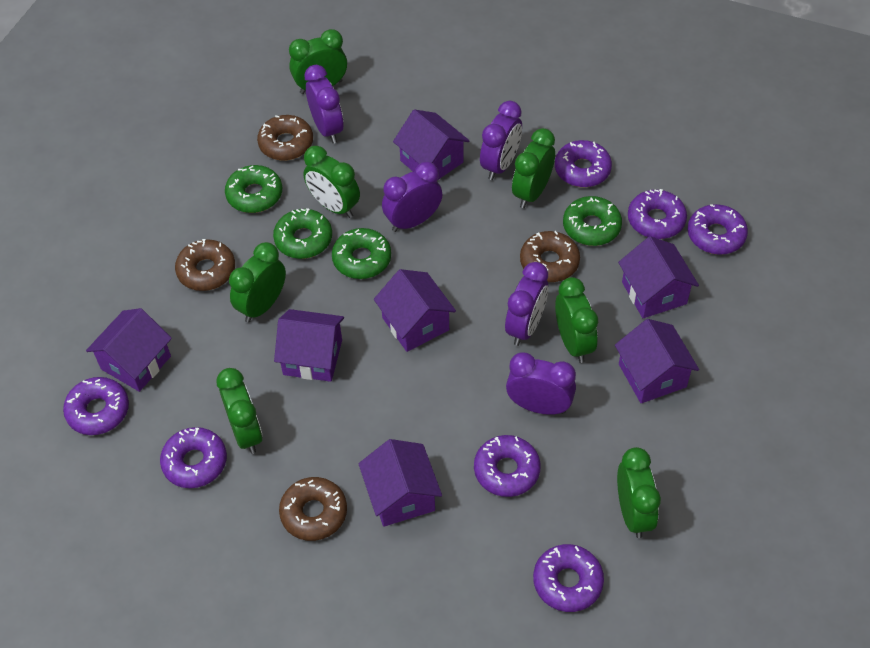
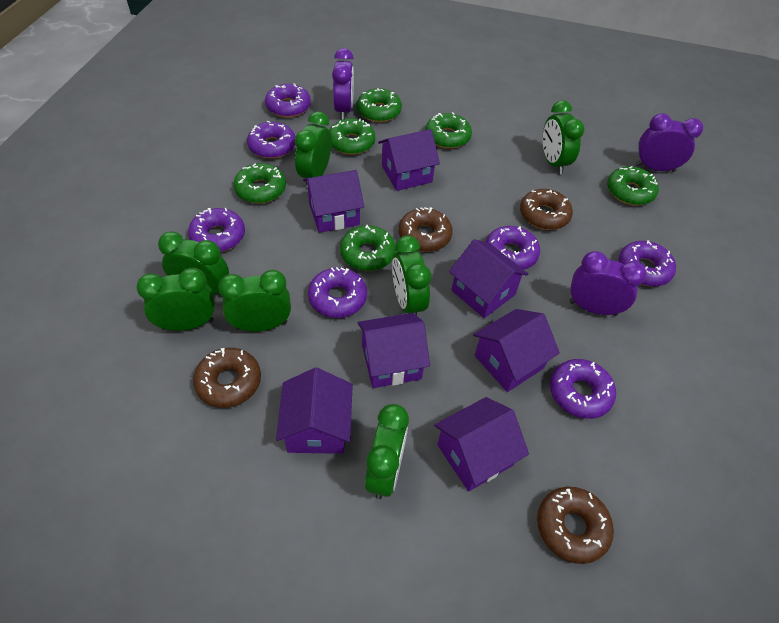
green donut: [225,165,282,213] [273,208,332,259] [332,228,391,279] [563,196,622,246] = 4 -> [234,163,286,203] [329,118,375,155] [340,225,395,271] [357,88,402,122] [425,112,472,149] [607,166,659,205] = 6
purple clock: [304,65,344,143] [382,162,442,232] [480,101,522,180] [505,262,548,346] [506,352,576,415] = 5 -> [332,48,354,120] [569,251,647,316] [636,113,703,172] = 3

